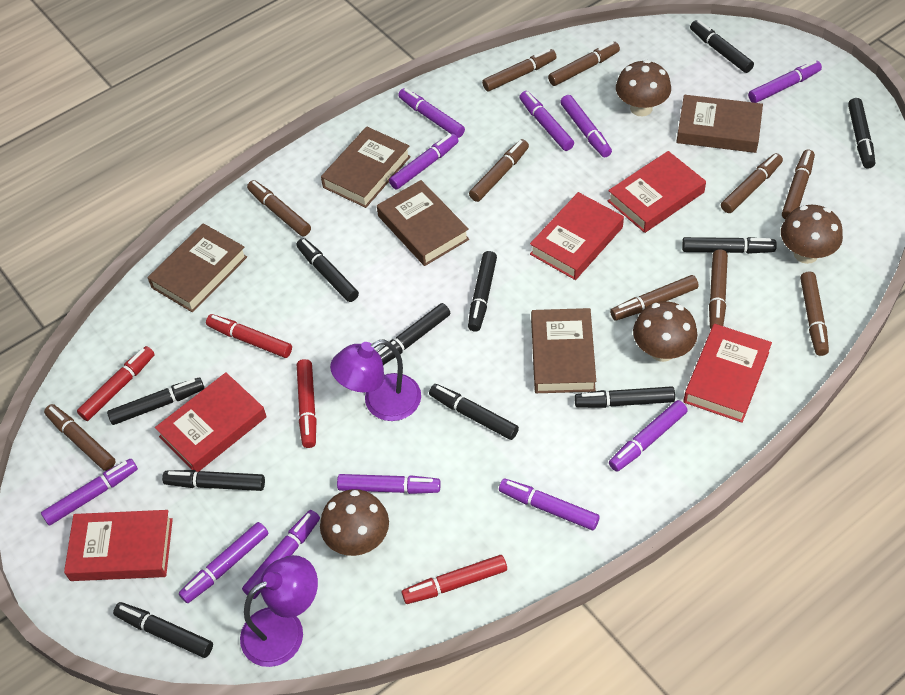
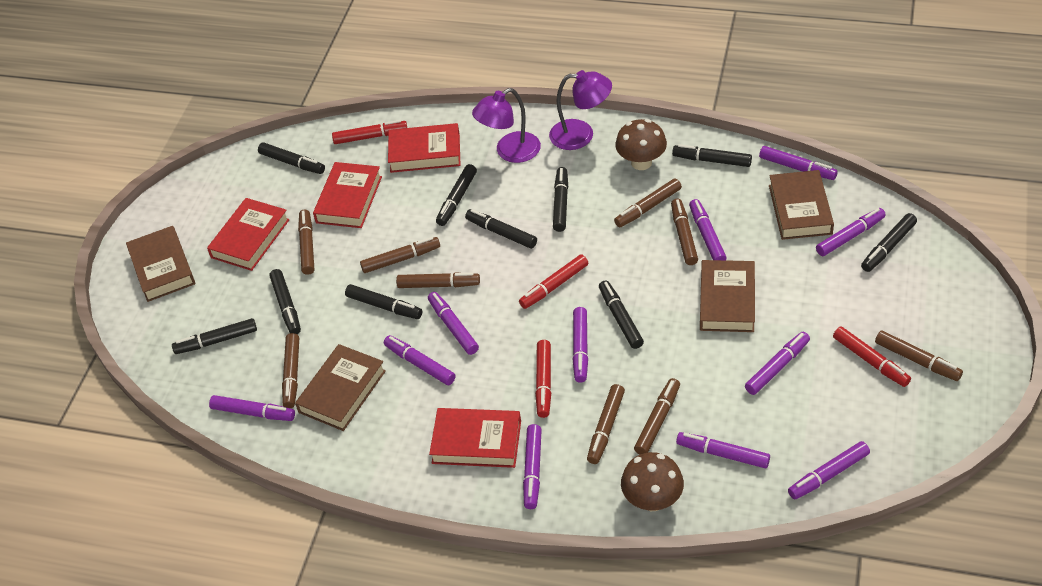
black marker: [107,377,205,425] [113,602,213,658] [162,470,265,491] [296,238,359,302] [378,303,450,365] [429,384,519,440] [468,251,497,332] [574,386,675,408] [682,237,777,254] [690,20,754,73] [848,98,875,169] = 11 -> [172,318,257,354] [258,142,325,174] [269,269,301,334] [345,284,422,319] [436,164,477,226] [465,209,537,249] [553,167,568,232] [599,280,644,349] [672,144,752,167] [861,213,917,272] = 10
brown book: [147,223,247,313] [321,127,411,208] [377,180,469,266] [531,308,596,393] [676,95,763,153] = 5 -> [126,226,195,302] [295,344,386,431] [700,260,755,332] [769,170,834,240] = 4
brown marker: [44,404,116,471] [247,180,311,236] [469,139,529,202] [482,49,557,91] [548,41,620,86] [610,275,699,321] [709,249,728,329] [721,153,783,213] [782,150,815,219] [800,272,829,356] = 10 -> [282,333,299,408] [298,210,314,275] [360,237,440,273] [396,272,480,288] [587,384,625,464] [614,178,682,227] [634,378,680,454] [671,199,698,265] [875,331,963,381] = 9
brown mushroom: [320,489,389,556] [616,60,671,116] [633,301,697,362] [781,205,843,264] = 4 -> [615,119,667,170] [621,452,684,511] = 2
red book: [64,510,173,581] [155,372,267,472] [530,192,624,280] [608,151,706,233] [683,324,772,423] = 5 -> [207,198,290,271] [313,162,382,228] [388,123,460,173] [429,408,521,468] = 4

